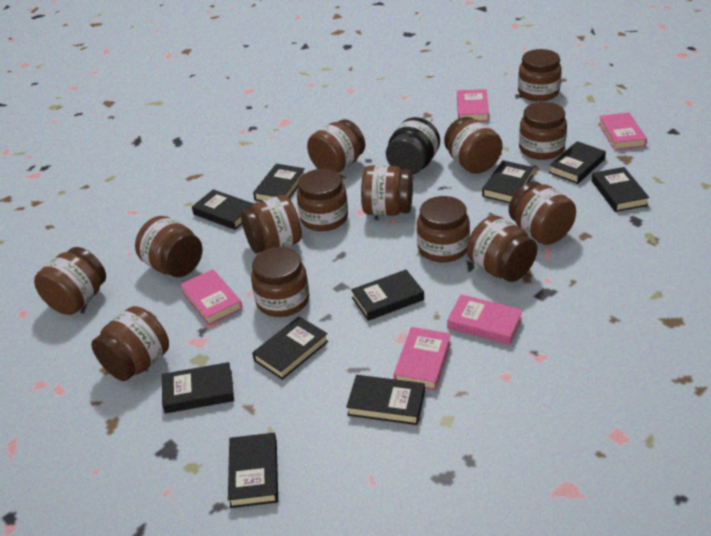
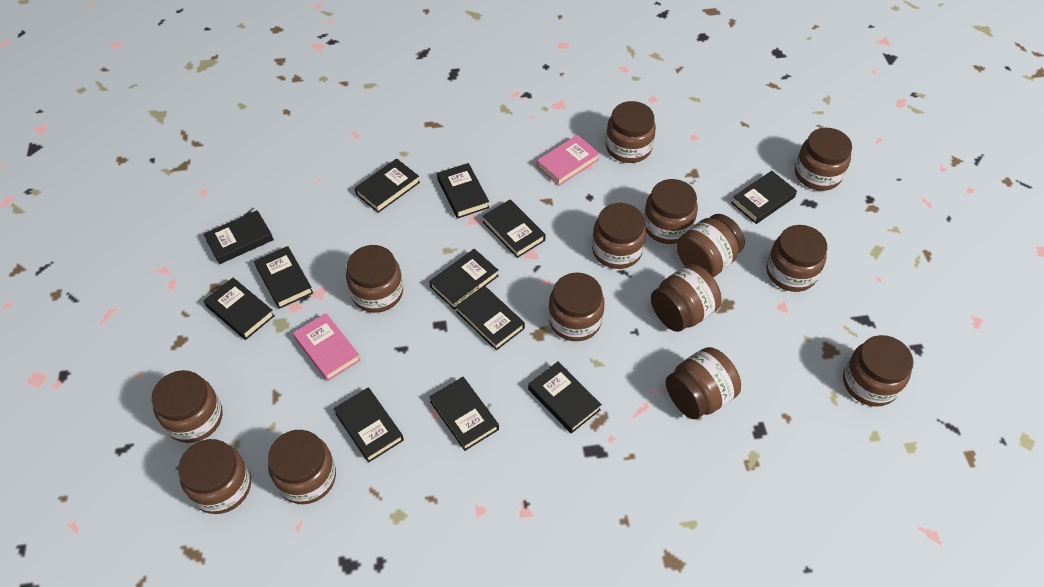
black book: [162,362,234,414] [192,189,254,230] [228,433,278,508] [252,316,329,380] [253,164,305,201] [346,375,425,425] [351,270,424,321] [482,160,534,203] [549,141,606,184] [592,167,649,212] = 10 -> [203,210,274,264] [204,278,275,340] [254,246,313,309] [333,388,404,463] [355,158,420,213] [429,249,499,309] [429,377,499,451] [437,163,490,219] [456,286,525,351] [483,199,546,258] [528,362,602,434] [731,171,797,224] = 12
black jar: [386,117,440,175] = 1 -> none = 0
pink book: [180,269,243,325] [393,327,451,391] [447,294,523,345] [457,89,489,121] [598,112,647,150] = 5 -> [293,313,361,381] [537,135,600,186] = 2

